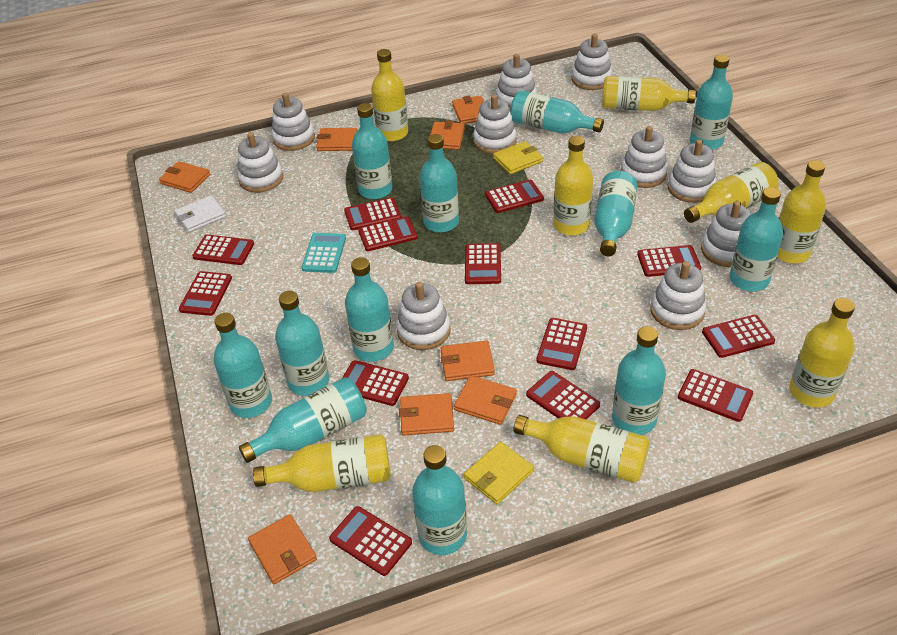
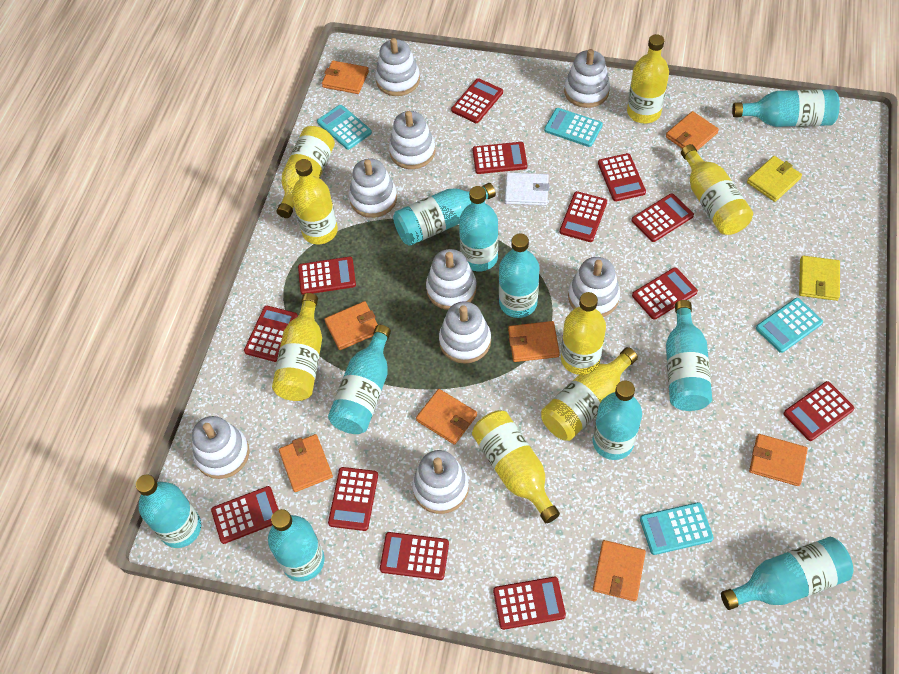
turquoise bottle: [213,313,272,418] [239,377,367,463] [275,291,329,396] [345,257,394,362] [352,103,393,199] [412,445,467,555] [419,134,459,233] [510,90,604,134] [594,171,638,256] [612,326,666,435] [690,55,733,150] [729,187,783,291] = 12 -> [136,474,201,548] [268,509,325,582] [328,325,391,434] [393,183,496,246] [459,186,498,271] [499,233,539,318] [593,381,642,460] [666,300,712,411] [721,537,853,610] [732,89,840,127] = 10
turquoise calculator: [301,233,346,273] = 1 -> [317,105,372,150] [544,108,603,147] [640,502,714,555] [756,298,823,353] = 4
white stacking toy: [237,132,283,193] [271,93,315,151] [396,282,451,350] [473,94,517,154] [496,54,537,108] [571,34,612,90] [621,126,668,188] [650,261,706,330] [668,140,717,203] [701,201,752,267] = 10 -> [192,416,249,479] [349,158,397,218] [375,38,420,96] [389,111,436,169] [412,450,469,514] [426,249,477,310] [439,302,491,364] [564,49,610,108] [568,257,620,317] = 9

